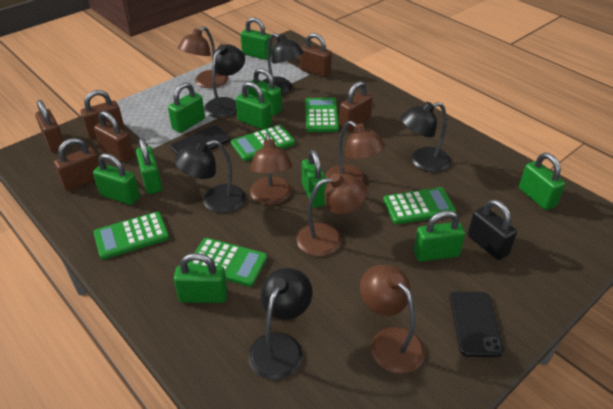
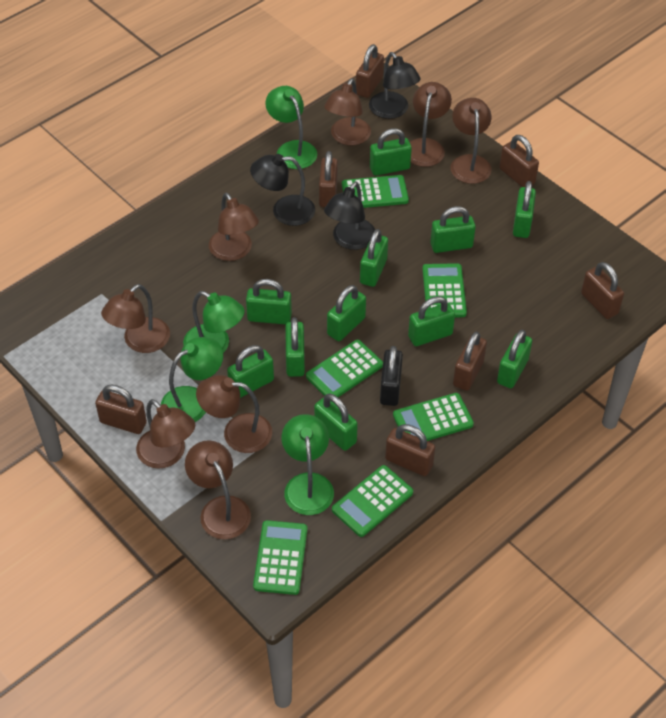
black lamp: [174,140,245,213] [204,44,245,118] [248,268,312,380] [262,33,304,95] [400,102,451,172] = 5 -> [250,154,315,226] [324,181,375,250] [369,52,421,119] = 3
black phone: [170,125,230,155] [450,291,504,357] = 2 -> none = 0
brown lamp: [178,26,228,88] [250,133,293,205] [296,173,367,256] [325,121,385,183] [360,265,425,374] = 5 -> [101,284,170,353] [136,399,195,469] [185,440,251,539] [196,375,272,453] [209,193,259,261] [324,78,371,145] [410,82,452,167] [451,98,492,184] = 8
brown padlock: [35,100,64,152] [54,138,99,191] [80,90,124,138] [94,111,134,162] [300,33,332,77] [339,81,373,131] = 6 -> [95,385,147,434] [319,151,338,207] [356,44,384,98] [385,424,435,476] [453,332,487,391] [499,135,539,187] [581,262,624,319] = 7
green calculator: [93,212,169,259] [188,238,267,287] [231,125,295,161] [305,98,339,132] [383,187,456,224] = 5 -> [253,520,307,595] [306,340,383,397] [332,465,413,537] [342,175,409,208] [393,393,474,441] [422,263,467,317] = 6
green lamp: none = 0 -> [161,337,223,422] [183,291,245,353] [265,86,317,169] [282,414,334,515] = 4
green padlock: [93,153,140,205] [136,138,162,194] [168,82,205,133] [174,253,228,303] [236,82,272,130] [240,17,272,60] [248,68,282,116] [302,150,327,207] [414,211,465,262] [519,153,565,210] = 10 -> [227,345,274,398] [246,279,292,324] [285,317,305,377] [314,394,358,451] [327,285,366,341] [360,229,388,287] [370,128,412,176] [408,296,455,346] [430,206,476,253] [497,330,532,388] [513,181,536,238] = 11

